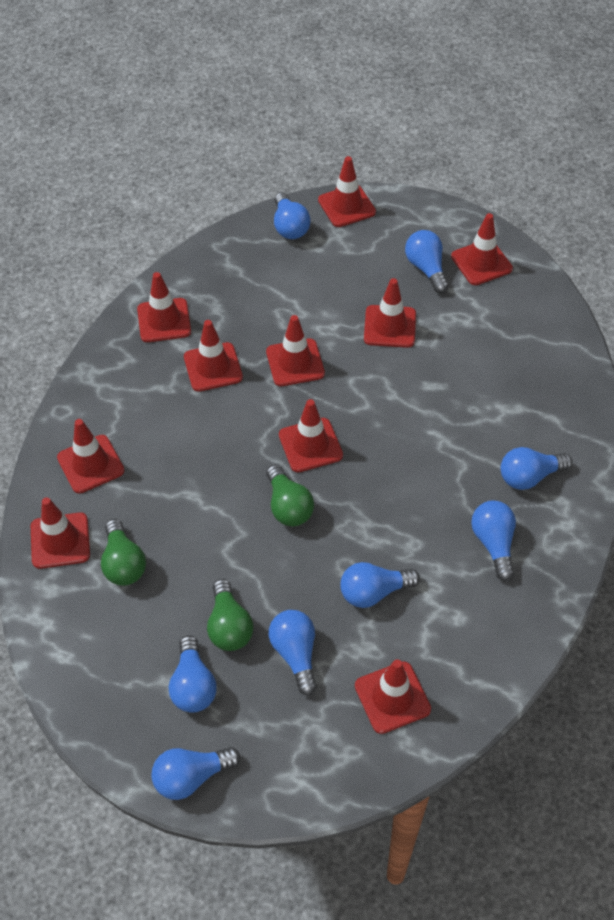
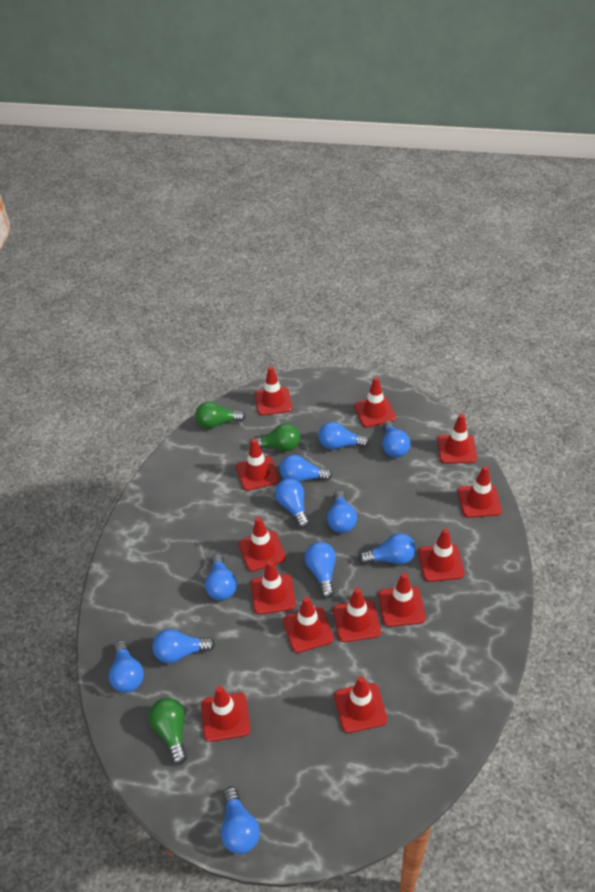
blue light bulb: [151,747,240,800] [169,635,217,713] [269,610,317,696] [274,192,311,239] [340,562,420,608] [405,230,448,293] [471,501,516,581] [501,447,572,490] = 8 -> [109,640,144,693] [153,629,215,663] [205,554,237,601] [221,787,260,854] [275,478,310,528] [280,455,332,482] [305,542,336,598] [318,422,369,450] [327,491,357,533] [359,533,416,564] [382,420,410,457] = 11
red traffic cone: [31,497,90,569] [57,419,125,493] [137,272,191,342] [184,320,243,392] [266,315,325,386] [279,399,343,472] [318,156,376,227] [355,659,431,734] [364,278,416,348] [451,213,513,285] = 10 -> [201,686,250,742] [236,439,279,491] [239,517,286,572] [251,561,296,614] [255,366,292,416] [283,597,334,653] [333,588,381,642] [334,676,387,733] [354,377,396,427] [378,573,425,627] [418,529,464,582] [438,414,477,463] [458,466,502,518] = 13

